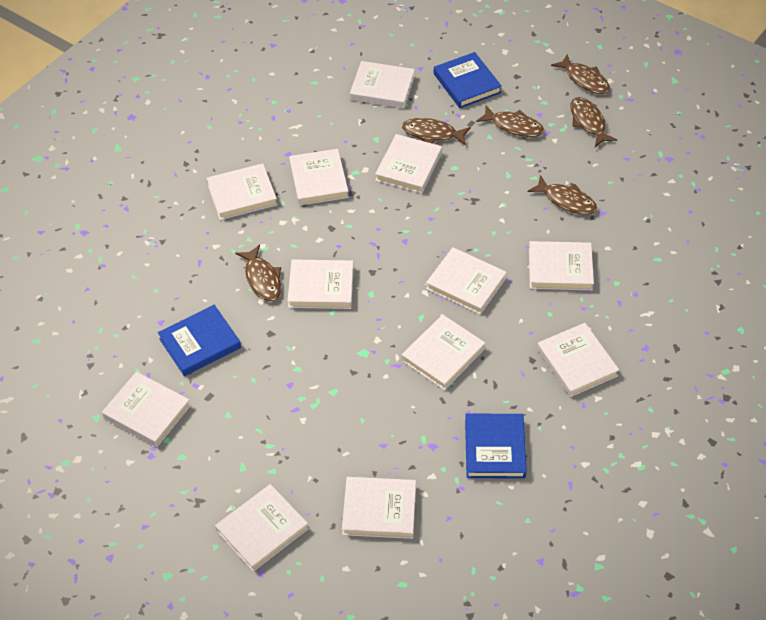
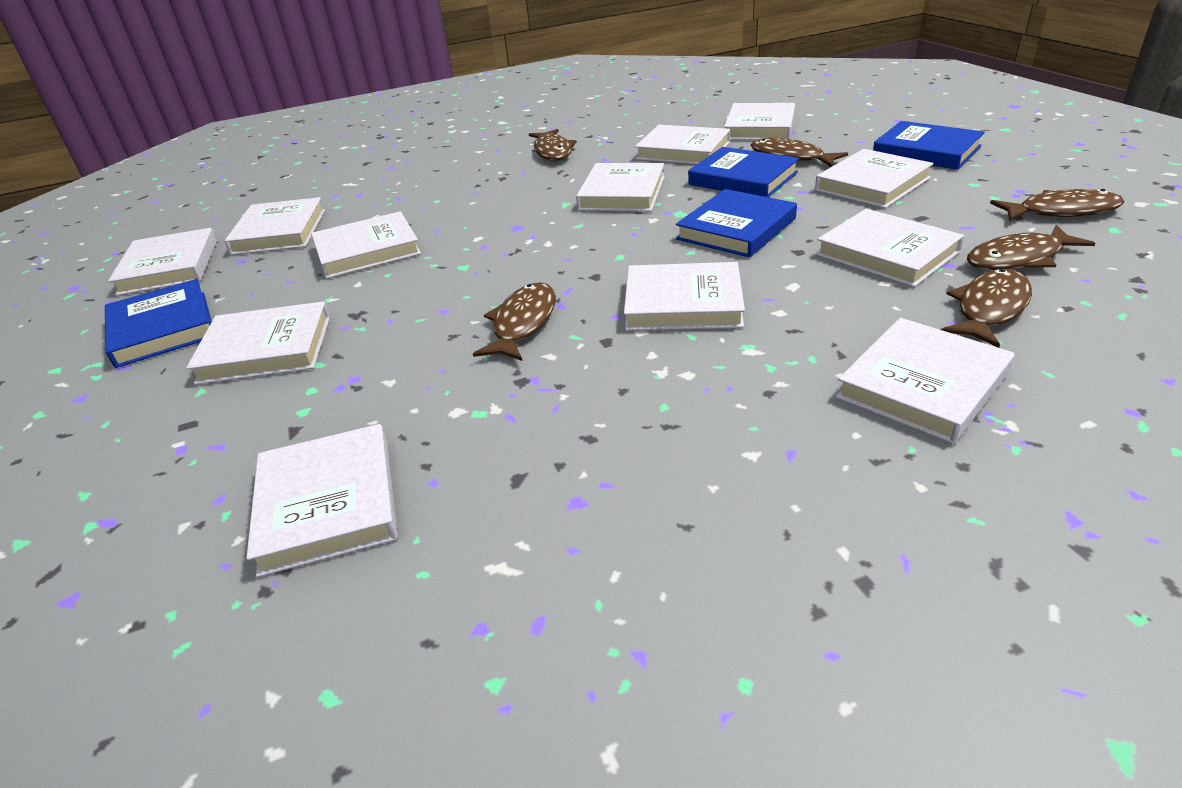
blue book: [158,305,241,376] [434,52,502,108] [465,414,527,479] = 3 -> [105,279,212,368] [676,189,797,257] [688,147,799,197] [873,121,985,170] = 4

